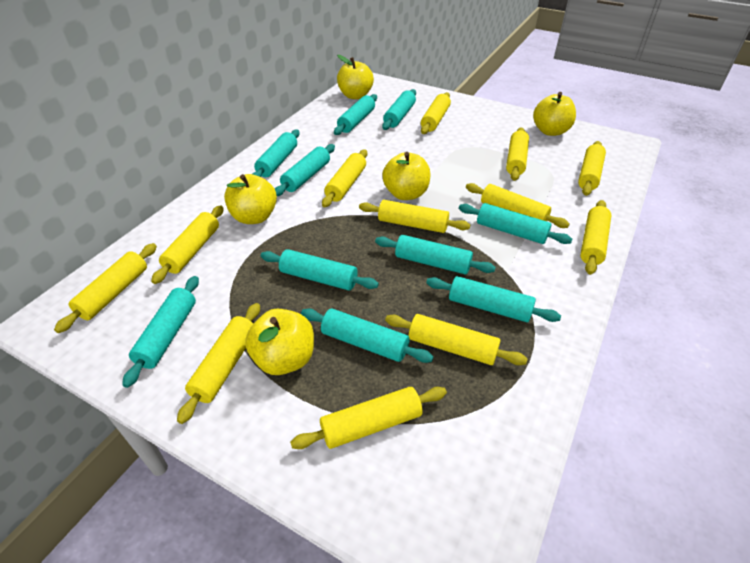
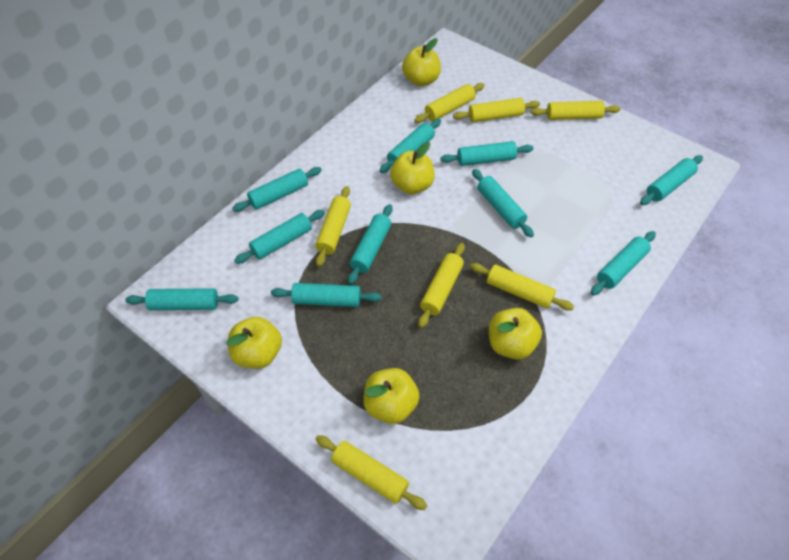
yellow rolling pin: [54,243,157,333] [151,205,224,284] [177,303,260,424] [290,387,447,449] [322,149,367,207] [359,200,470,233] [385,314,527,365] [421,92,451,134] [466,183,570,228] [506,127,529,181] [578,141,606,196] [580,200,611,275] = 12 -> [315,186,351,267] [316,435,427,510] [415,83,485,123] [418,243,465,328] [453,98,540,122] [470,263,574,311] [531,101,621,120] = 7

